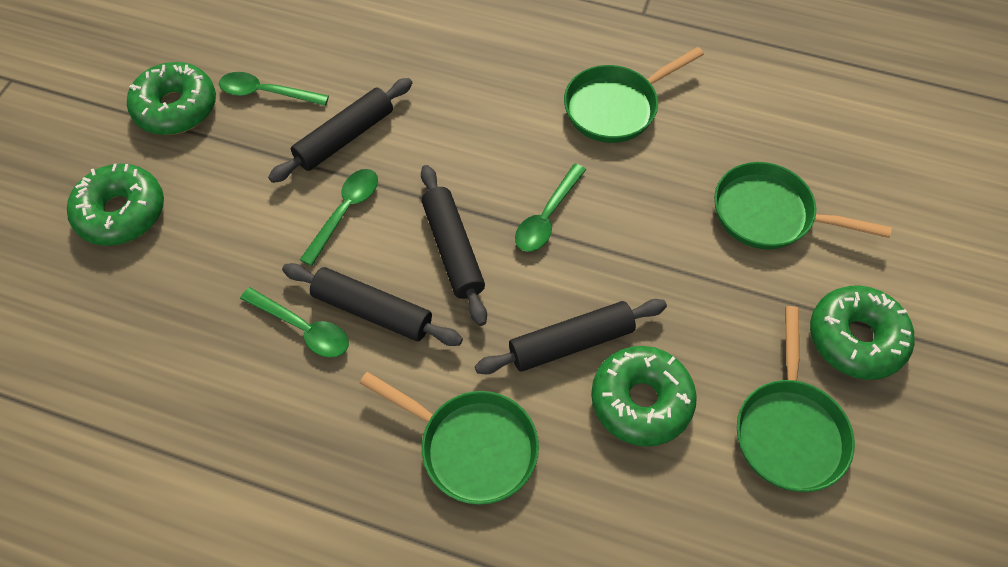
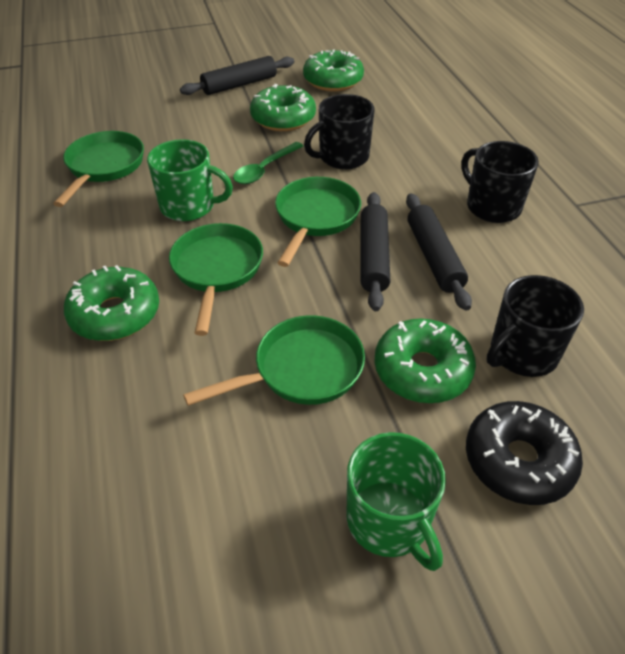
black donut: none = 0 -> [466,401,583,505] = 1
black mug: none = 0 -> [304,94,375,169] [461,141,539,223] [487,275,584,377] = 3
black rolling pin: [268,78,412,183] [282,263,463,346] [421,165,487,326] [475,299,667,374] = 4 -> [180,56,294,95] [360,192,390,311] [406,193,472,311] = 3
green mug: none = 0 -> [147,139,233,221] [346,432,446,571] = 2
green spoon: [219,72,329,106] [240,287,349,358] [300,169,378,266] [515,164,586,252] = 4 -> [233,142,303,184] = 1

